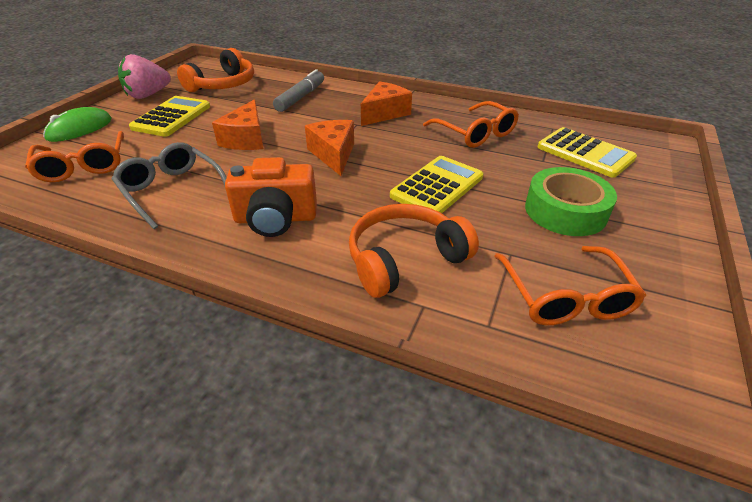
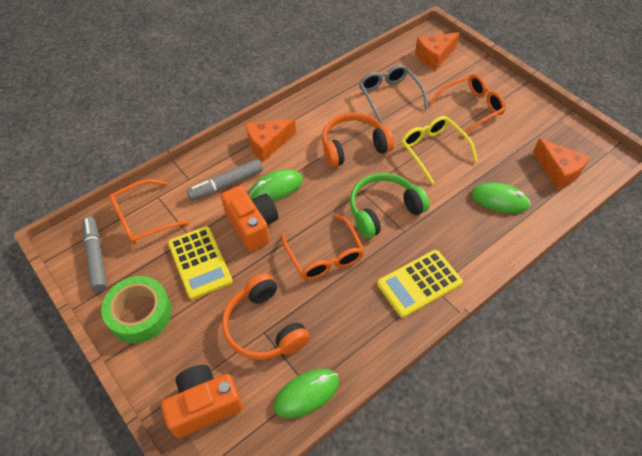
green headphones: none = 0 -> [350,173,430,238] = 1
green mouse: [43,107,112,142] = 1 -> [249,169,303,201] [273,369,339,418] [471,183,531,213] = 3
grey marker: [273,69,324,112] = 1 -> [82,216,107,292] [187,159,263,201] = 2
orange camera: [225,157,317,237] = 1 -> [161,365,243,438] [221,186,278,252] = 2
pink strawberry: [118,54,171,99] = 1 -> none = 0
yellow calculator: [129,96,210,137] [390,156,483,213] [538,127,637,178] = 3 -> [168,226,233,300] [377,250,463,318] = 2
yellow glasses: none = 0 -> [401,116,478,184] = 1

